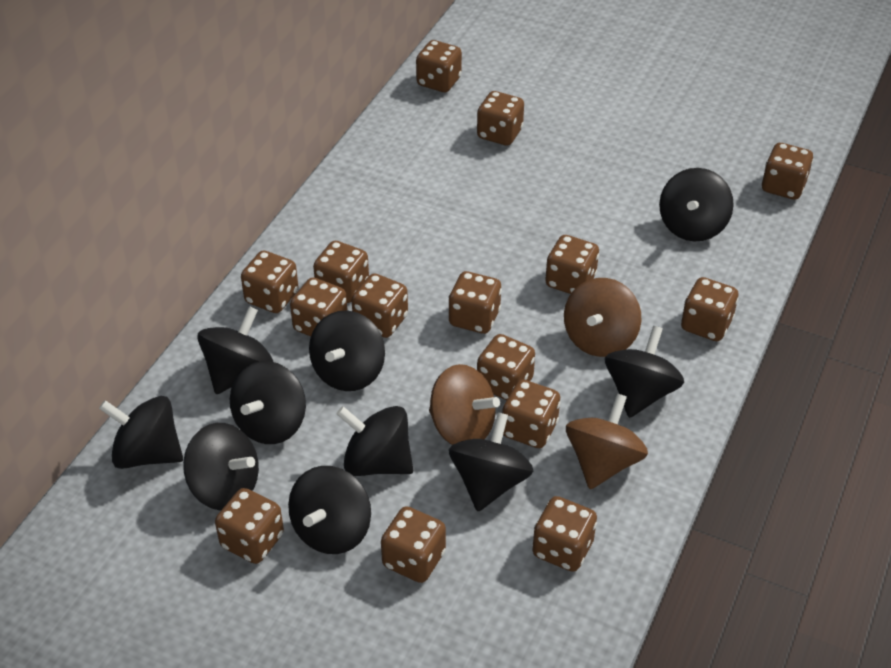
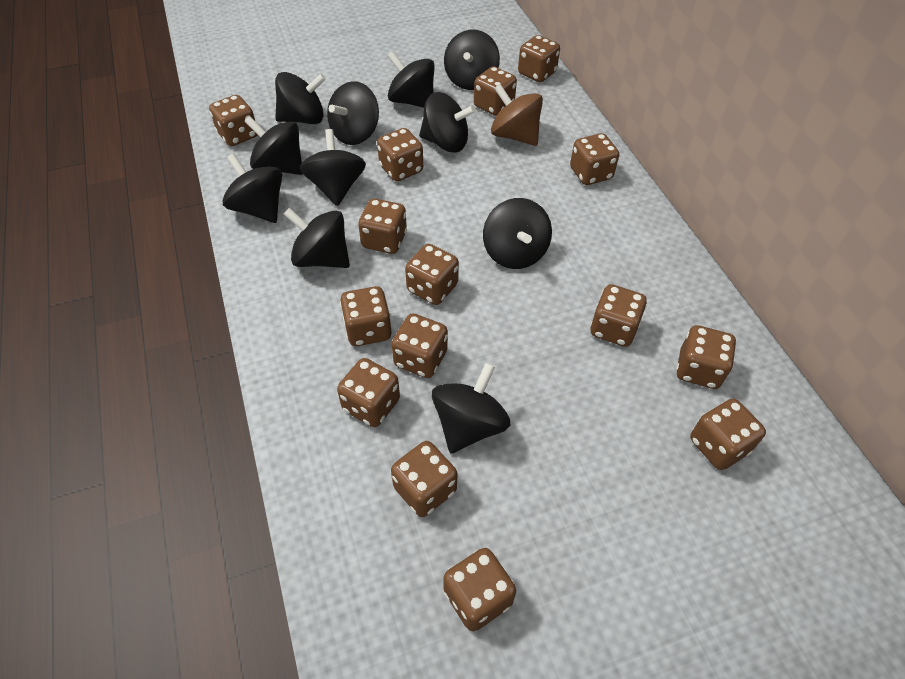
black spinning top: [99,396,183,469] [183,423,259,510] [197,306,273,394] [230,361,306,444] [288,466,371,554] [309,311,385,391] [336,406,413,476] [449,412,533,511] [605,326,684,418] [659,168,734,241] = 10 -> [222,153,282,223] [244,116,302,175] [275,72,326,124] [284,208,350,268] [300,129,366,206] [327,81,379,145] [387,51,434,108] [419,92,476,152] [432,363,510,454] [444,30,500,90] [483,198,552,269] = 11
brown spinning top: [429,364,500,445] [564,278,641,357] [566,393,648,489] = 3 -> [491,84,543,146] = 1

